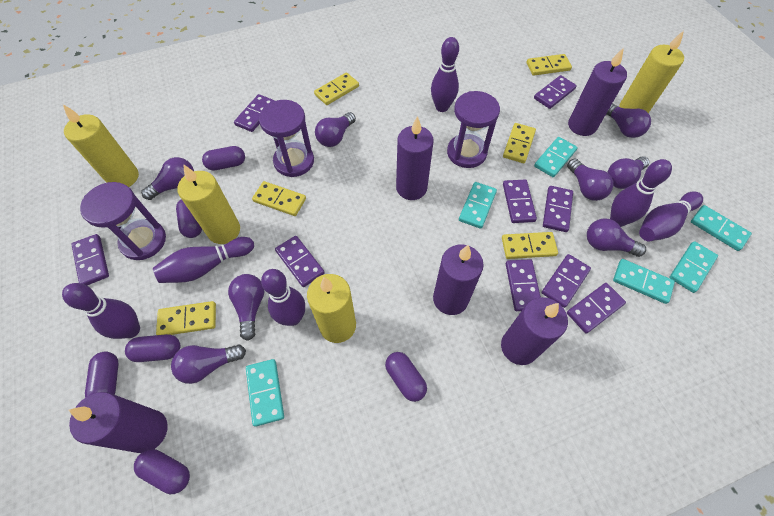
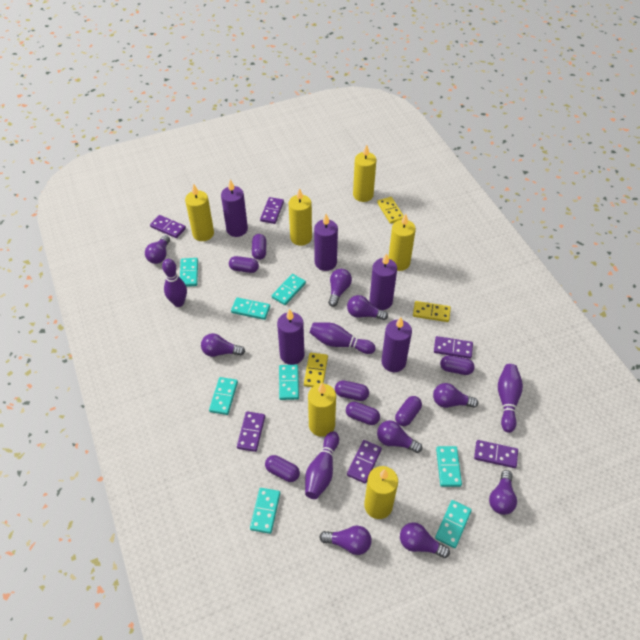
purple bowling pin: [62,283,140,339] [153,237,254,283] [261,269,305,326] [431,37,459,112] [610,159,672,227] [639,191,703,241] = 6 -> [162,259,187,307] [305,431,339,499] [310,322,376,354] [498,364,523,433] = 4
purple capsule: [85,352,118,398] [125,334,180,362] [134,449,190,494] [176,199,202,238] [202,146,245,170] [385,352,427,402] = 6 -> [229,256,259,273] [252,234,266,260] [265,455,300,482] [335,380,369,401] [346,402,380,425] [395,396,422,426] [440,355,475,375] = 7
purple domino: [71,234,109,285] [234,94,275,132] [275,236,325,287] [503,180,537,223] [506,259,541,311] [534,75,577,109] [542,254,591,308] [543,186,573,232] [567,283,626,333] = 9 -> [150,215,186,238] [237,412,265,452] [260,197,284,224] [347,440,382,483] [434,336,473,359] [474,440,518,468] = 6
purple hourglass: [80,182,166,260] [259,100,314,177] [447,91,500,168] = 3 -> none = 0
purple light bulb: [141,157,194,200] [171,344,246,384] [228,274,264,341] [315,112,356,147] [567,158,613,201] [587,218,646,257] [606,103,651,138] [607,156,649,189] = 8 -> [145,235,170,264] [201,333,245,357] [319,526,372,555] [328,269,352,307] [347,295,388,320] [377,420,422,453] [400,522,450,558] [433,383,478,408] [489,470,517,515] = 9
turquoise domino: [246,359,284,427] [459,182,497,229] [534,137,578,177] [613,259,675,304] [669,241,718,293] [691,205,752,251] = 6 -> [180,258,198,287] [209,377,238,415] [231,297,270,320] [250,488,280,534] [272,274,306,305] [279,365,299,400] [435,500,472,548] [436,446,462,487] = 8
yellow candle: [63,104,139,187] [178,164,240,244] [307,274,356,343] [619,30,684,113] = 4 -> [185,184,214,241] [289,188,312,246] [308,383,336,437] [353,145,377,202] [364,466,398,519] [388,214,416,271] = 6
yellow domino: [156,301,216,335] [252,181,306,216] [314,72,359,105] [502,232,558,259] [503,123,536,163] [526,54,572,76] = 6 -> [304,353,328,387] [377,197,404,224] [413,301,451,322] = 3

